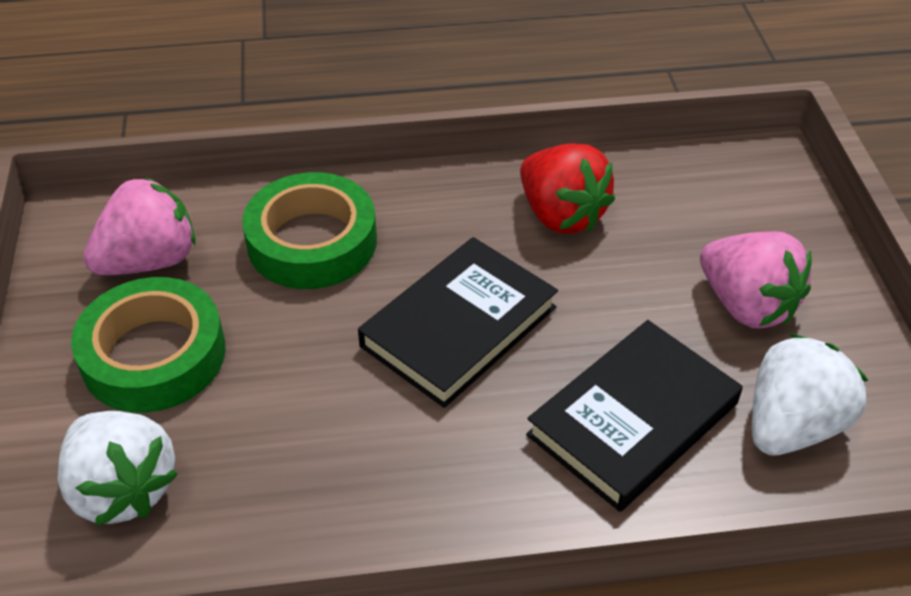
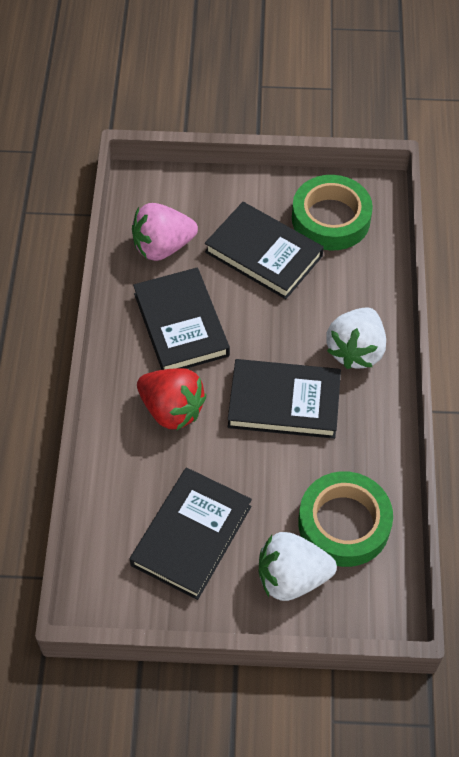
black book: [358,237,558,408] [526,320,743,512] = 2 -> [130,467,252,600] [133,268,230,370] [205,202,324,299] [228,359,341,439] = 4
pink strawberry: [83,177,195,275] [700,231,812,329] = 2 -> [132,203,198,261] = 1

